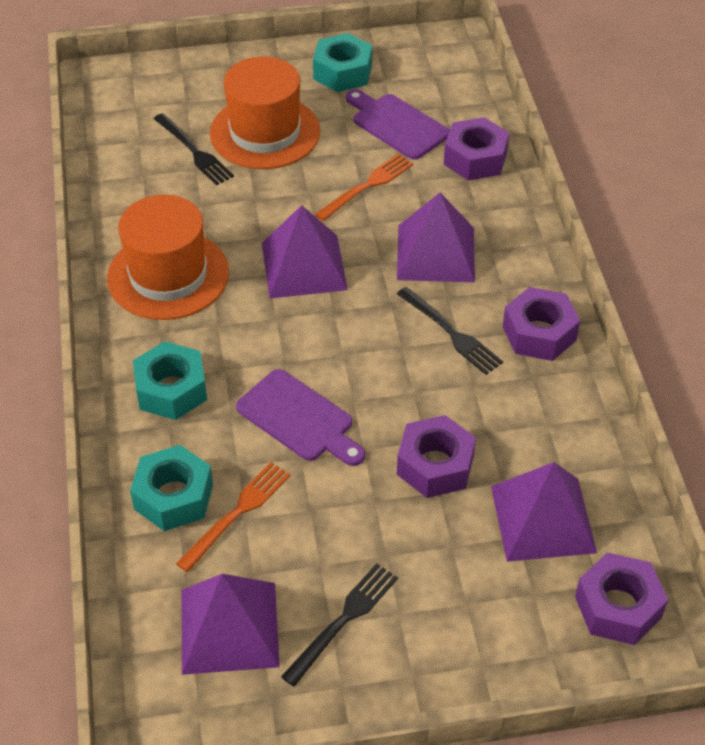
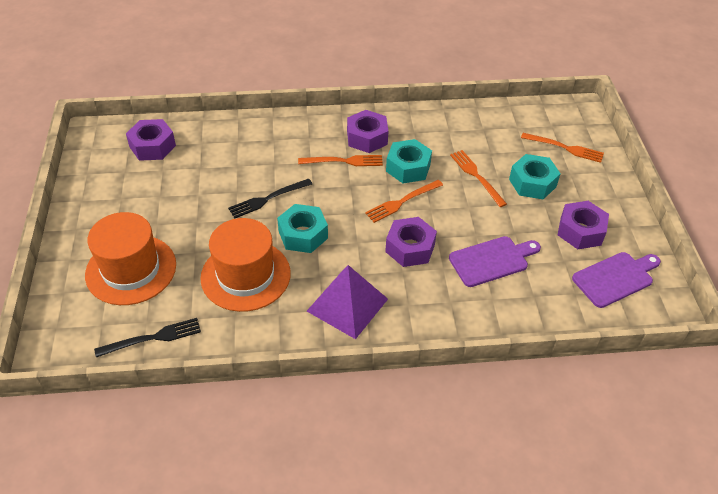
black fork: [154,113,234,186] [281,563,398,687] [397,287,503,375] = 3 -> [94,318,201,357] [228,178,312,218] = 2
orange fork: [176,462,291,572] [315,154,414,221] = 2 -> [298,155,383,166] [365,180,443,223] [450,150,507,207] [521,133,604,163] = 4
purple pyramid: [182,574,280,675] [262,205,348,298] [397,193,475,282] [491,462,597,562] = 4 -> [307,265,388,339] = 1

